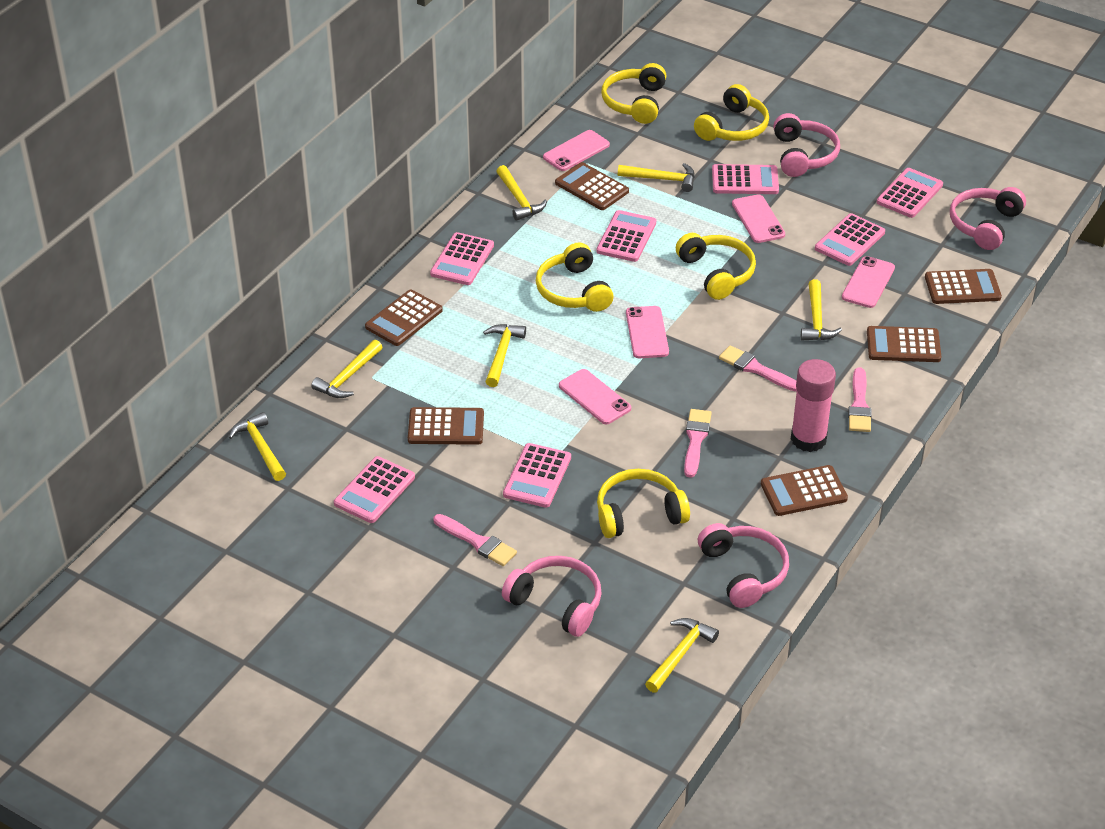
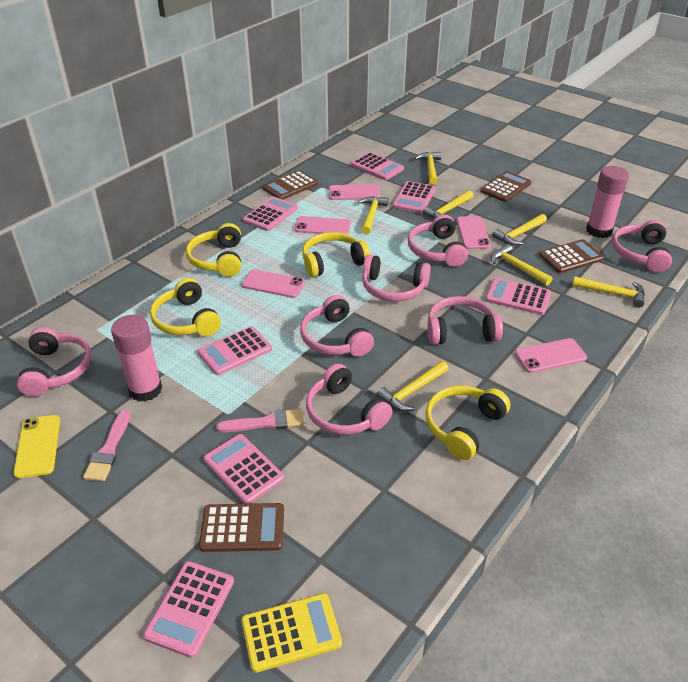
brown calculator: [365,289,443,346] [408,407,484,445] [555,162,629,210] [761,465,848,516] [867,326,941,362] [925,269,1002,304] = 6 -> [199,503,284,552] [263,170,318,200] [480,171,531,202] [539,239,604,273] = 4
pink brush: [434,514,517,566] [684,409,712,478] [719,346,797,391] [848,367,872,432] = 4 -> [83,410,130,481] [216,409,305,432] = 2
pink glue stick: [791,359,836,452] = 1 -> [111,315,162,402] [586,166,629,238] = 2
pink headphones: [502,556,602,637] [698,523,789,608] [773,113,840,177] [950,187,1026,250] = 4 -> [17,327,91,397] [300,295,374,357] [306,364,393,435] [362,255,431,302] [408,215,468,267] [427,296,503,345] [612,220,672,273] = 7
yellow calculator: none = 0 -> [241,593,342,673] = 1
yellow headphones: [536,243,614,312] [597,469,690,538] [601,63,666,124] [676,233,756,300] [694,84,769,141] = 5 -> [150,278,221,336] [186,223,241,277] [302,232,370,277] [425,386,510,460] = 4
yellow phone: none = 0 -> [13,415,60,478] = 1

